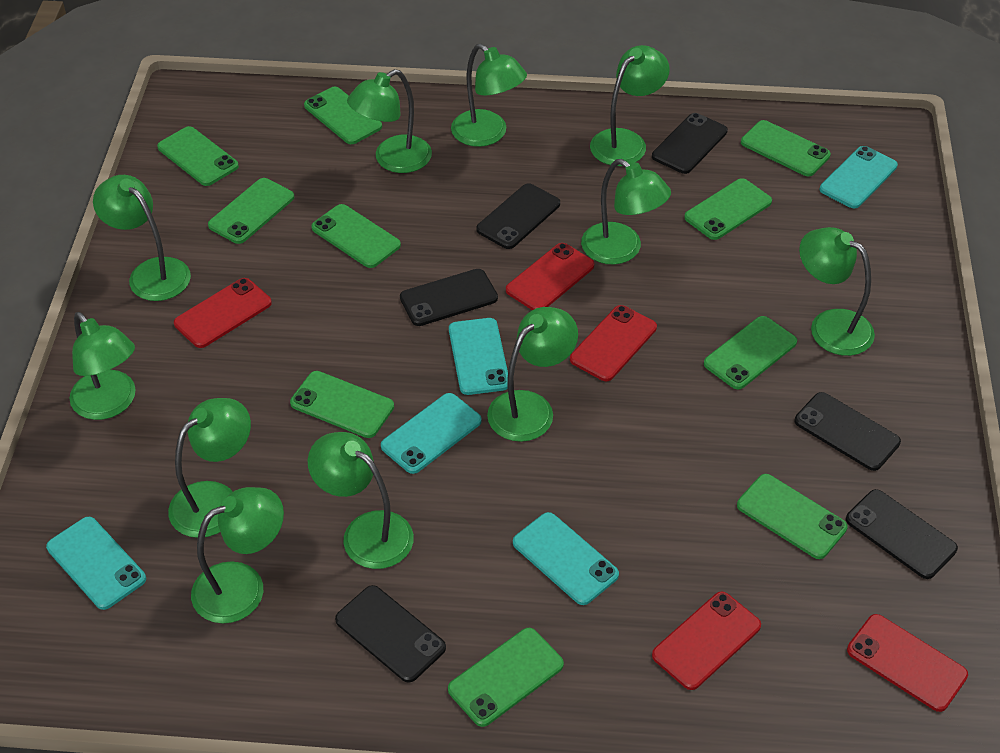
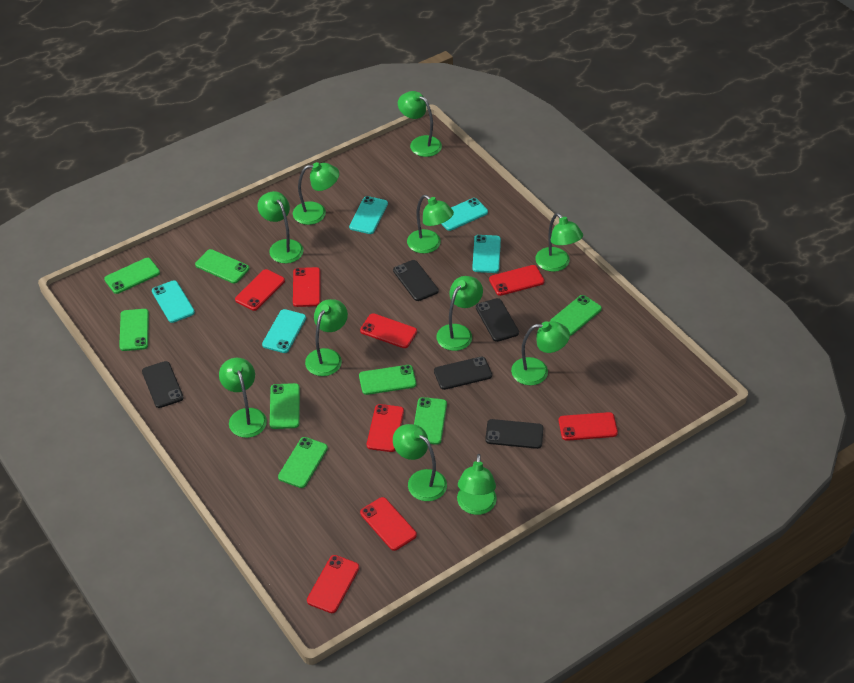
black phone: [335,585,446,683] [400,269,498,326] [476,183,560,249] [652,113,728,174] [794,392,901,471] [846,489,958,579] = 6 -> [142,361,184,408] [393,260,439,301] [434,357,492,390] [476,298,519,342] [485,419,544,449] = 5
green phone: [157,126,239,186] [208,178,294,244] [290,371,394,438] [304,87,382,144] [311,204,401,268] [448,628,564,727] [684,178,772,240] [704,316,797,390] [737,474,848,559] [741,120,831,176] = 10 -> [104,258,160,294] [119,309,149,351] [195,249,249,284] [270,383,300,429] [278,437,328,488] [359,365,416,395] [414,397,447,445] [550,295,602,336] = 8
red phone: [174,278,272,348] [506,243,594,310] [570,305,657,381] [652,592,761,690] [847,614,968,712] = 5 -> [235,269,285,311] [293,267,320,307] [307,555,359,613] [360,313,417,348] [360,497,417,551] [367,404,404,452] [489,265,545,296] [559,412,618,441] = 8

